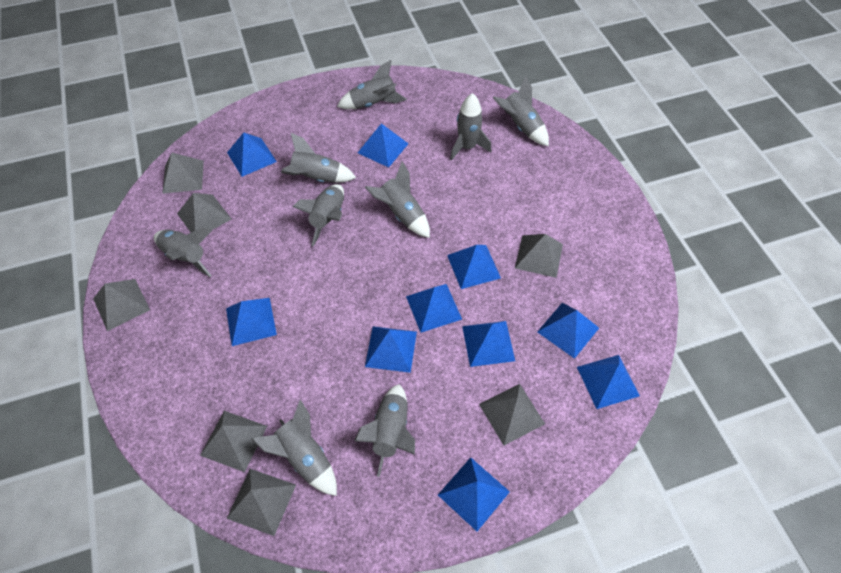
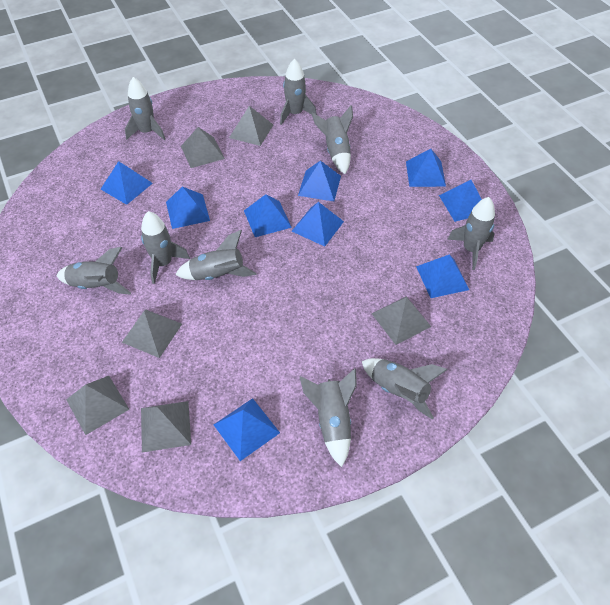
blue pyramid: [226,298,277,346] [227,133,277,177] [358,123,408,167] [365,326,417,373] [406,284,462,332] [438,457,510,531] [447,245,501,289] [462,321,515,367] [537,303,599,359] [577,355,640,409] = 10 -> [101,161,153,205] [166,187,210,229] [214,398,280,461] [244,194,292,237] [292,202,344,247] [298,161,341,201] [406,149,446,187] [416,254,469,298] [439,180,482,222] = 9
grey pyramid: [93,279,150,331] [162,153,204,194] [177,193,231,233] [200,411,267,472] [226,469,296,536] [479,384,545,446] [515,234,563,278] = 7 -> [66,376,130,435] [122,309,182,358] [141,401,191,453] [181,127,225,168] [229,106,273,146] [371,296,431,345] = 6

